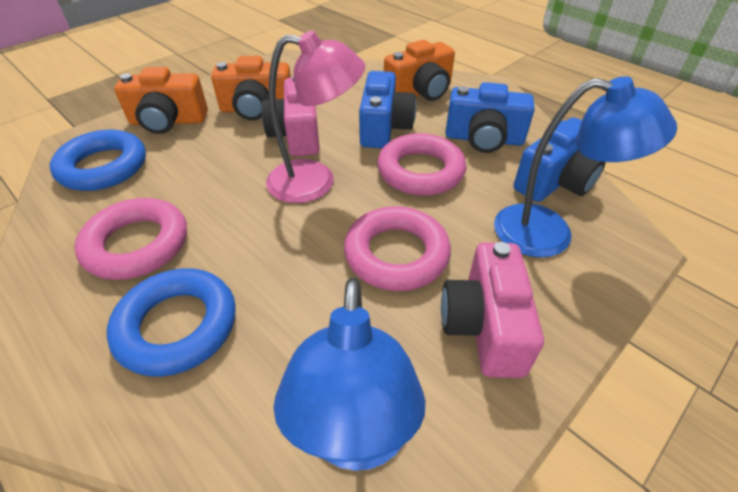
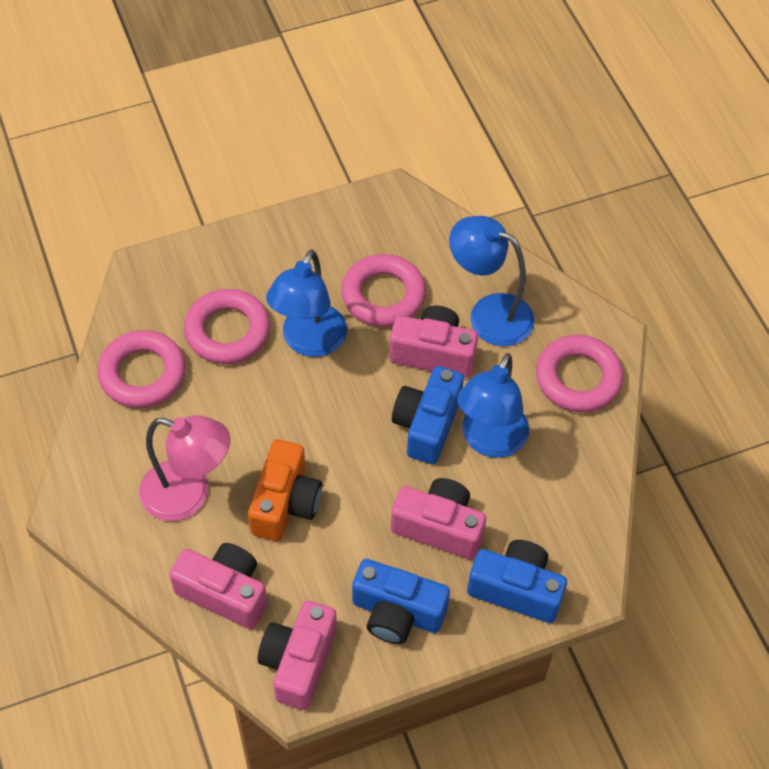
blue lamp: [274,277,425,471] [494,76,677,258] = 2 -> [266,250,347,357] [449,216,534,347] [457,353,529,458] = 3
blue ring: [50,130,146,191] [107,268,236,377] = 2 -> none = 0
orange camera: [114,67,208,134] [211,56,291,121] [384,40,455,101] = 3 -> [248,439,322,541] = 1
pink camera: [262,76,320,156] [441,242,544,378] = 2 -> [169,543,267,629] [258,600,337,710] [389,306,478,378] [391,478,486,560] = 4
pink ring: [75,198,187,280] [344,206,451,291] [377,133,466,196] = 3 -> [97,330,186,408] [184,289,270,364] [341,254,426,327] [536,335,623,412] = 4

